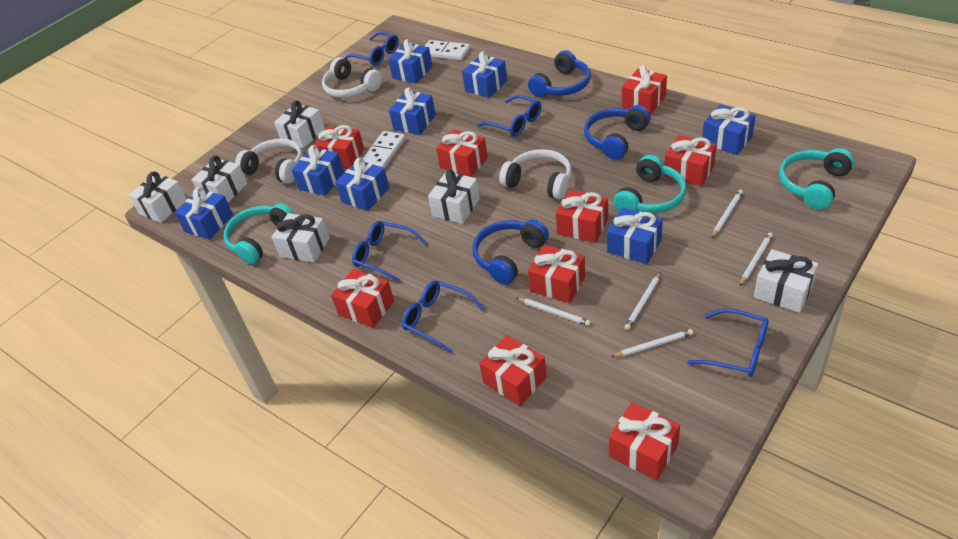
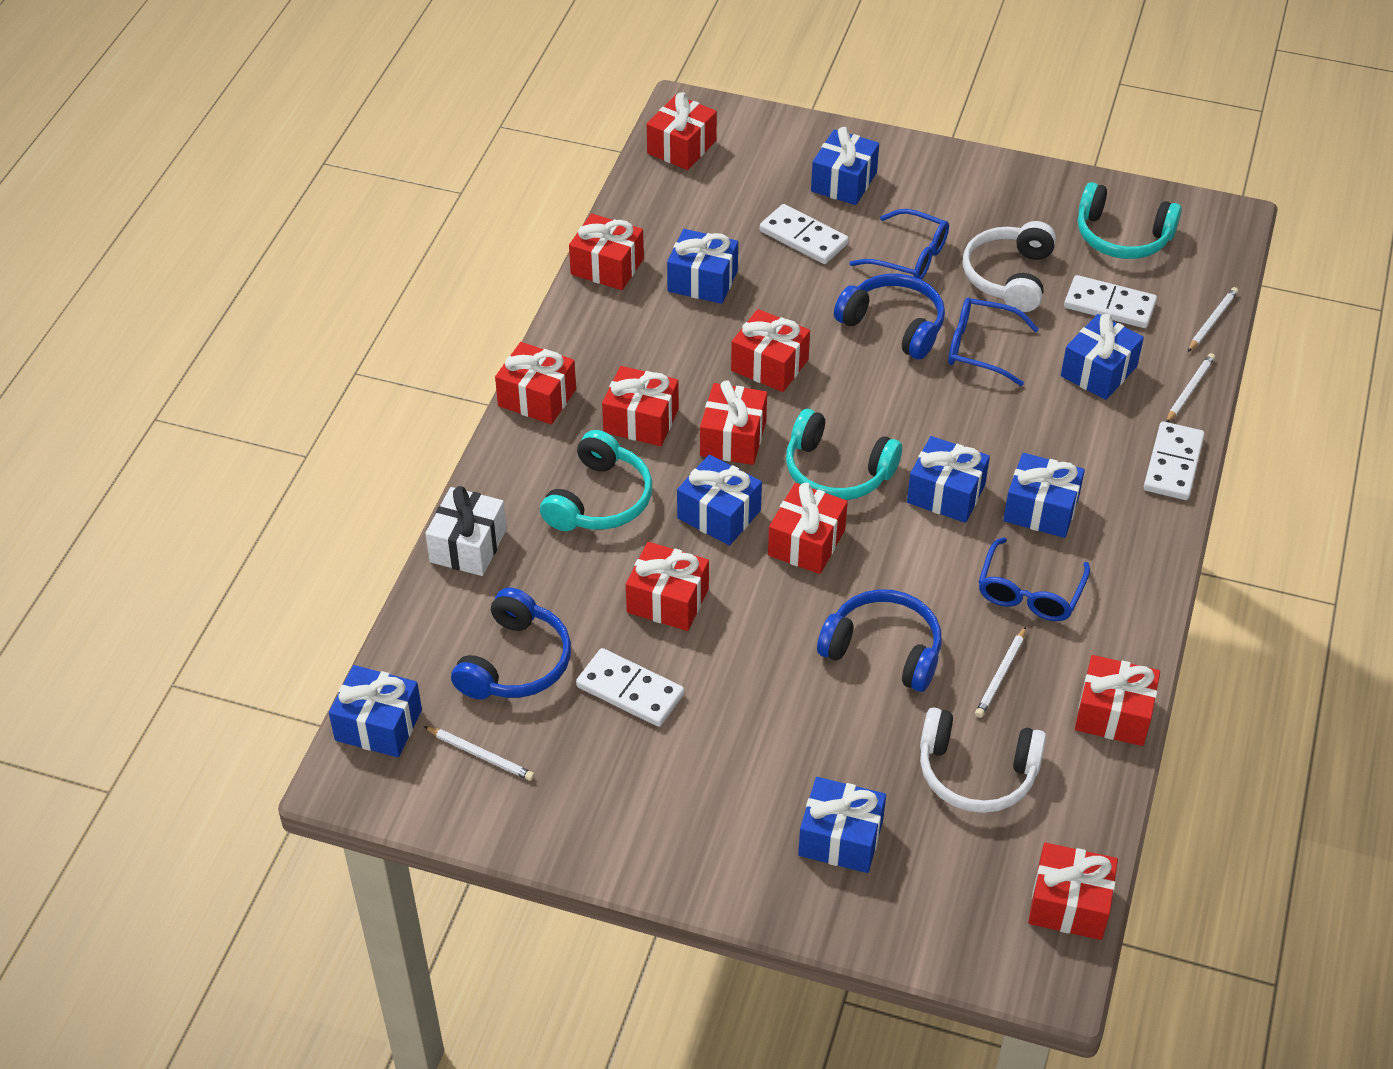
blue glasses: [344,32,399,66] [352,221,427,283] [402,280,485,353] [477,95,541,137] [687,308,769,377] = 5 -> [849,209,949,280] [948,298,1039,386] [979,537,1090,621] = 3
red gift: [314,125,364,169] [331,269,394,328] [436,129,488,177] [479,335,547,406] [528,245,585,303] [556,190,608,243] [609,402,680,480] [622,65,667,115] [664,135,717,186] = 9 -> [495,342,576,424] [569,214,644,290] [602,366,679,446] [626,542,709,631] [647,92,717,170] [700,380,767,465] [731,309,810,392] [768,483,848,574] [1028,843,1118,940] [1075,655,1160,746] = 10
white domino: [362,131,406,168] [425,40,470,60] = 2 -> [576,648,684,727] [760,204,849,264] [1064,275,1157,328] [1144,421,1205,500] = 4
white gift: [129,171,187,223] [191,156,247,203] [272,213,330,263] [274,101,325,148] [428,169,480,224] [754,249,818,313] = 6 -> [425,486,507,576] = 1
white headphones: [235,138,303,184] [322,57,382,98] [499,149,571,200] = 3 -> [920,707,1046,813] [963,221,1056,312] = 2
white pencil: [517,298,591,326] [611,329,693,357] [624,272,661,330] [712,190,743,238] [740,233,773,286] = 5 -> [424,726,534,781] [975,627,1026,718] [1166,353,1215,422] [1188,287,1238,352] = 4

